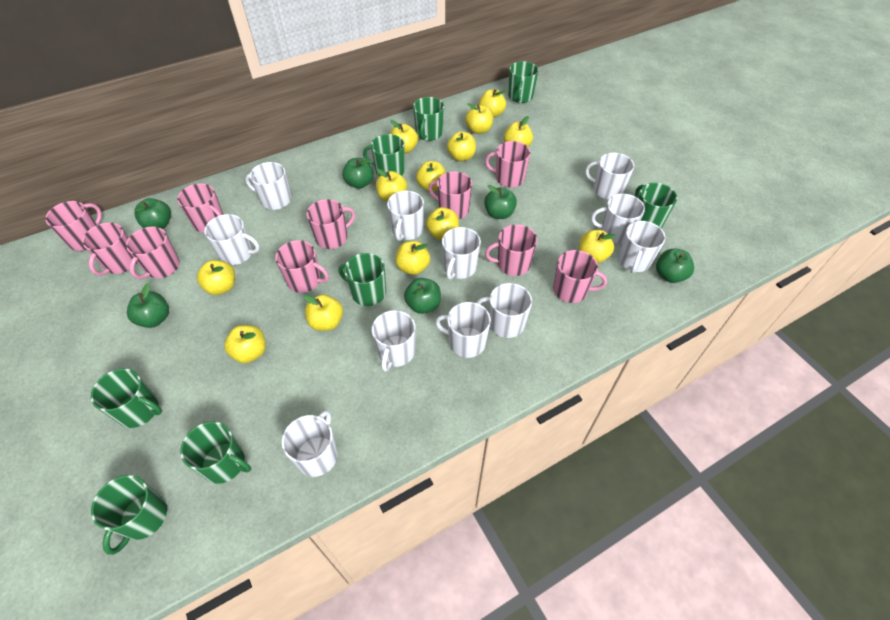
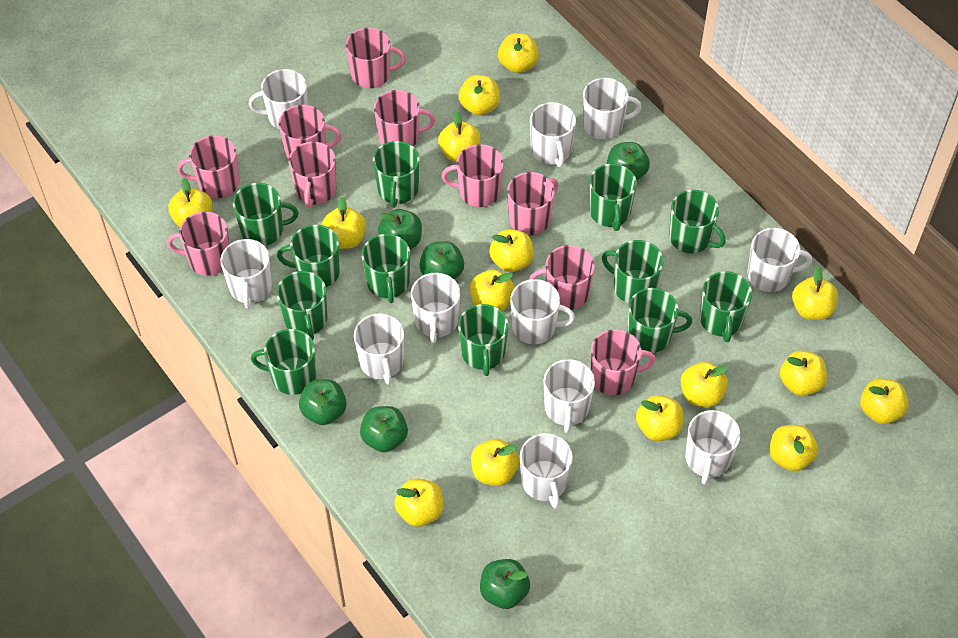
green mug: [91,368,162,428] [91,475,167,555] [180,421,251,484] [338,253,386,306] [363,134,405,177] [413,97,444,141] [508,61,539,103] [635,183,677,228] = 8 -> [233,183,299,246] [251,329,316,395] [276,271,327,340] [277,225,340,287] [362,234,410,303] [373,141,420,208] [458,304,508,376] [589,164,637,231] [602,240,664,303] [628,288,692,353] [669,190,725,253] [700,271,752,342] = 12
yellow apple: [197,260,235,295] [224,325,266,363] [303,294,343,331] [376,169,407,202] [390,120,418,154] [395,241,430,275] [416,161,446,192] [426,207,459,240] [447,131,476,162] [465,103,493,134] [479,89,506,118] [504,116,533,147] [579,230,617,263] = 13 -> [168,178,212,227] [322,197,366,249] [394,479,443,527] [438,111,481,162] [459,75,500,115] [470,269,515,311] [471,439,519,486] [489,229,534,272] [498,33,539,73] [636,395,683,441] [680,362,728,407] [770,425,818,471] [780,350,827,396] [792,267,838,320] [860,378,909,424] = 15

